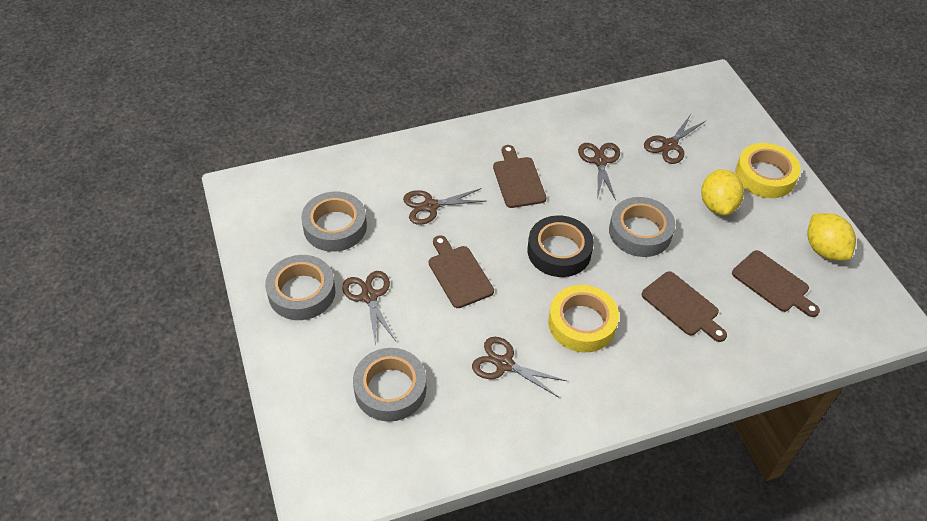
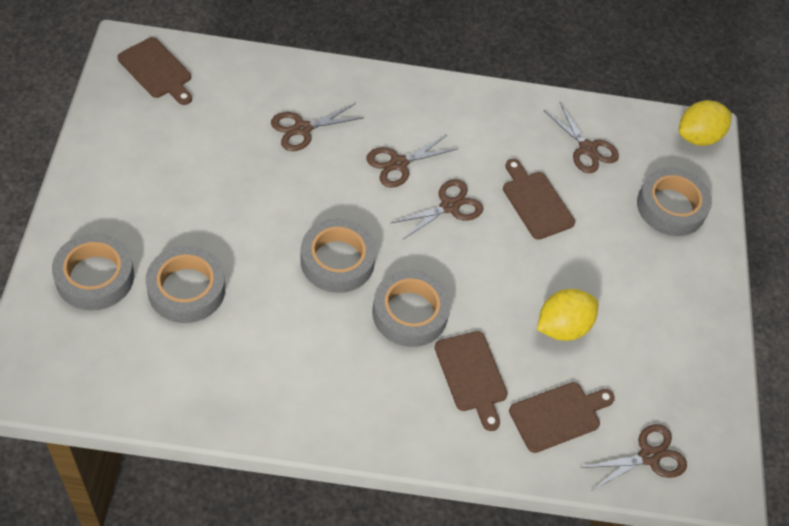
black tape: [527,215,594,277] = 1 -> none = 0
grey tape: [265,255,335,320] [301,192,367,252] [353,348,426,422] [609,197,675,257] = 4 -> [52,233,134,310] [146,246,225,323] [300,218,376,293] [372,270,451,347] [637,167,712,236] = 5
yellow tape: [548,285,619,352] [735,143,801,198] = 2 -> none = 0

